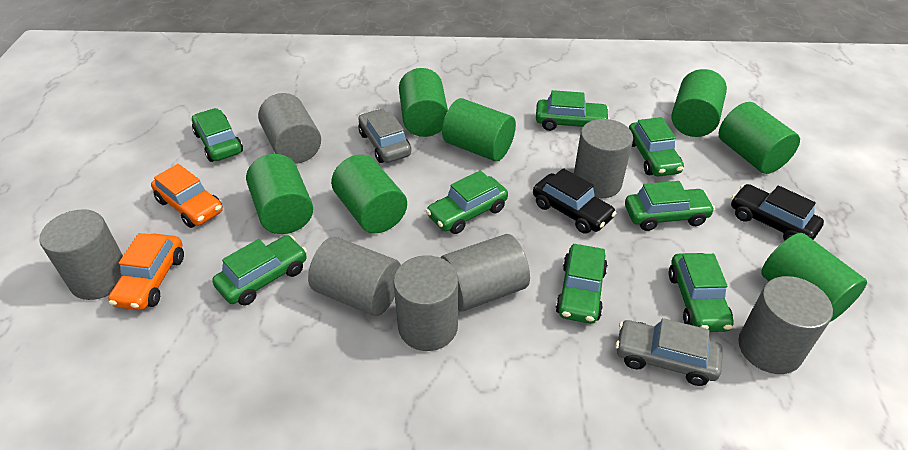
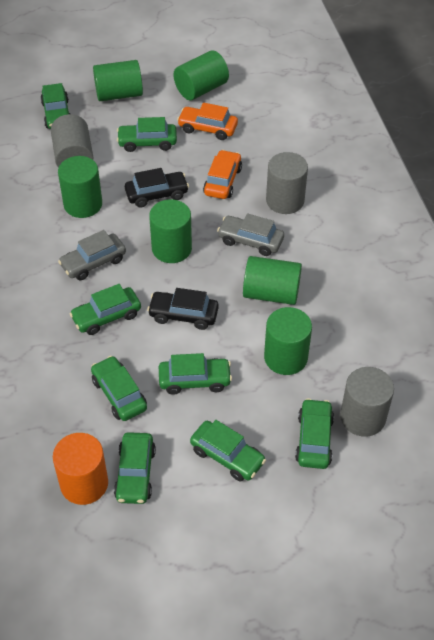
green cylinder: [246,154,313,234] [331,154,407,233] [399,68,448,137] [442,98,516,161] [672,69,727,137] [718,102,800,174] [761,233,867,322] = 7 -> [58,156,102,218] [93,60,143,101] [149,199,192,263] [174,50,229,100] [243,256,302,305] [264,307,312,375] = 6
grey cylinder: [39,209,123,300] [258,93,321,164] [308,237,401,316] [393,255,458,351] [441,234,530,312] [574,119,633,199] [738,276,833,374] = 7 -> [51,114,93,167] [266,152,308,214] [340,367,394,437] = 3
orange cylinder: none = 0 -> [53,433,108,505] = 1

